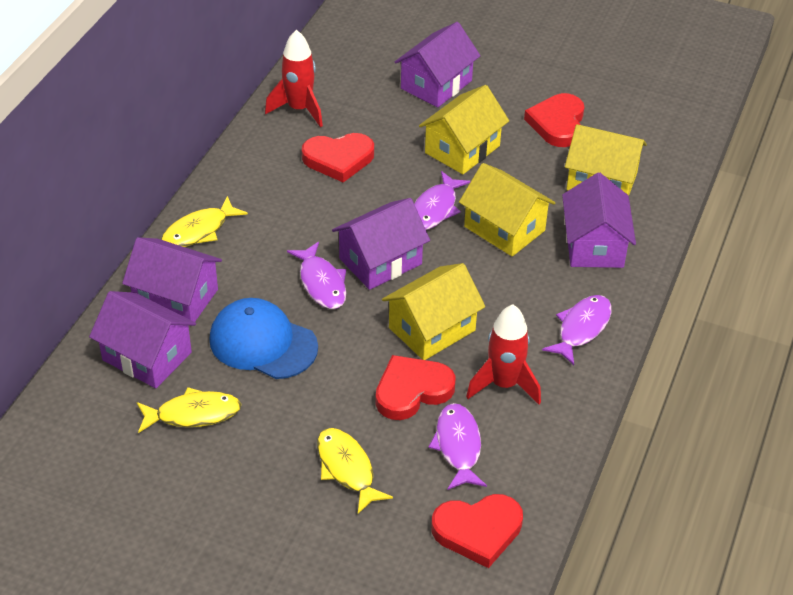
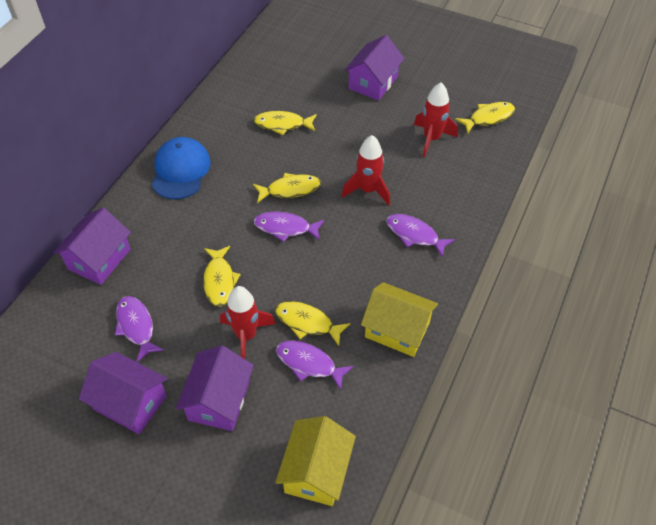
purple house: [89,291,196,388] [122,237,222,322] [332,198,430,290] [395,22,481,108] [562,172,636,268] = 5 -> [53,207,131,285] [79,352,168,434] [176,345,254,431] [344,35,405,101] = 4
red heart: [302,133,374,183] [376,355,455,420] [431,494,523,568] [524,93,585,147] = 4 -> none = 0
red rocket: [265,30,323,127] [466,304,541,404] = 2 -> [220,286,276,359] [342,135,390,205] [414,82,458,157] = 3
yellow fish: [137,387,241,433] [161,196,248,247] [317,428,393,514] = 3 -> [203,246,241,307] [253,111,317,135] [253,173,321,203] [275,301,351,346] [455,102,515,133] = 5
yellow house: [382,263,485,360] [419,85,509,174] [459,163,556,257] [565,124,647,196] = 4 -> [275,416,356,506] [361,282,438,357] = 2

